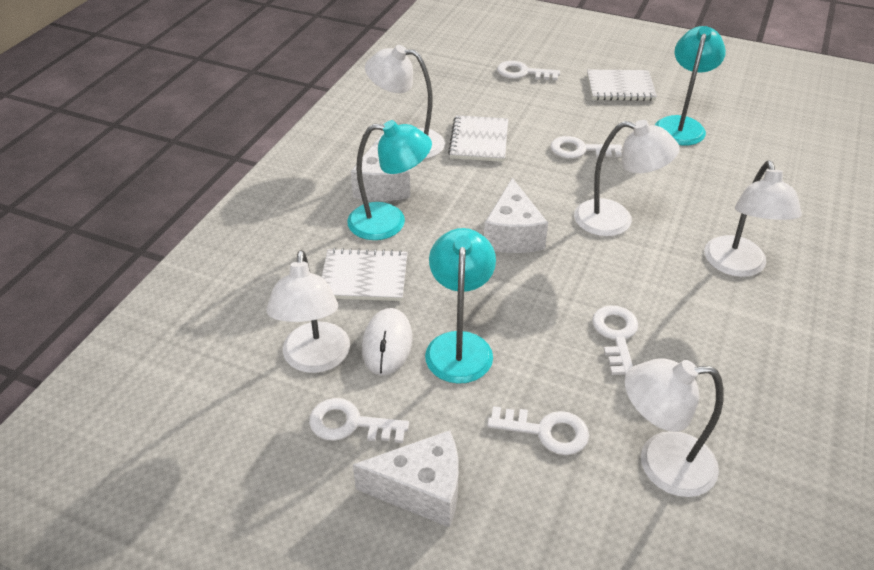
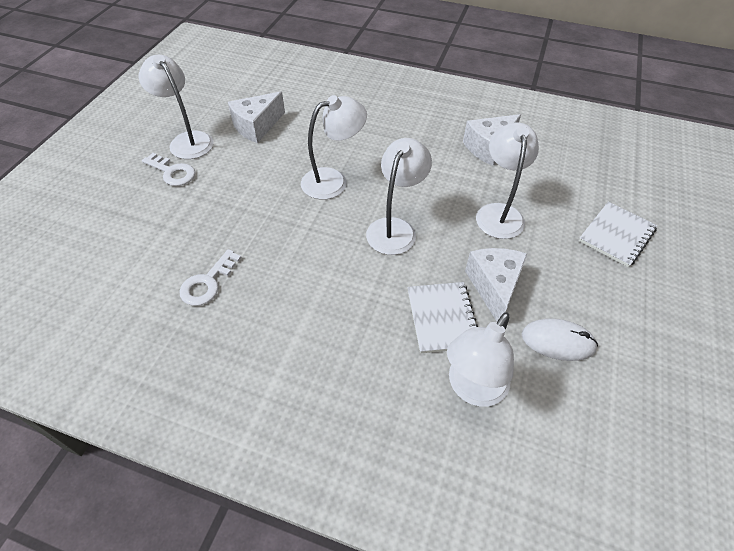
turquoise lamp: [347,120,432,240] [425,228,496,384] [655,26,726,146] = 3 -> none = 0
white key: [309,398,409,443] [487,406,589,455] [497,61,560,80] [550,136,622,159] [592,305,638,375] = 5 -> [142,153,196,186] [180,249,242,306] = 2
white notebook: [322,248,408,301] [448,115,508,162] [587,69,657,101] = 3 -> [407,282,478,353] [579,201,657,267] = 2

